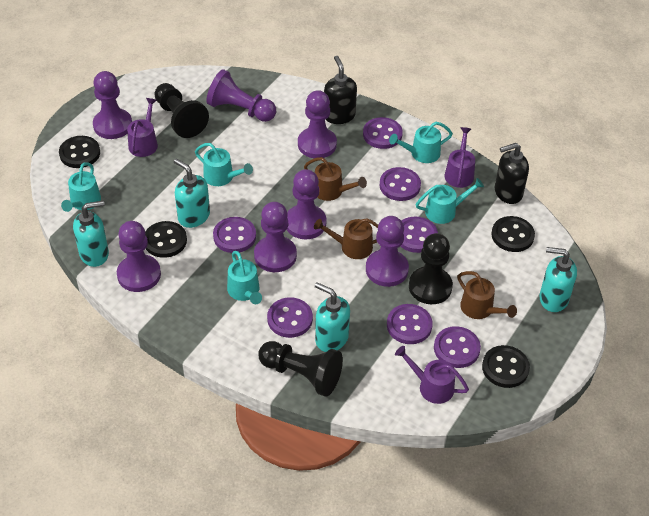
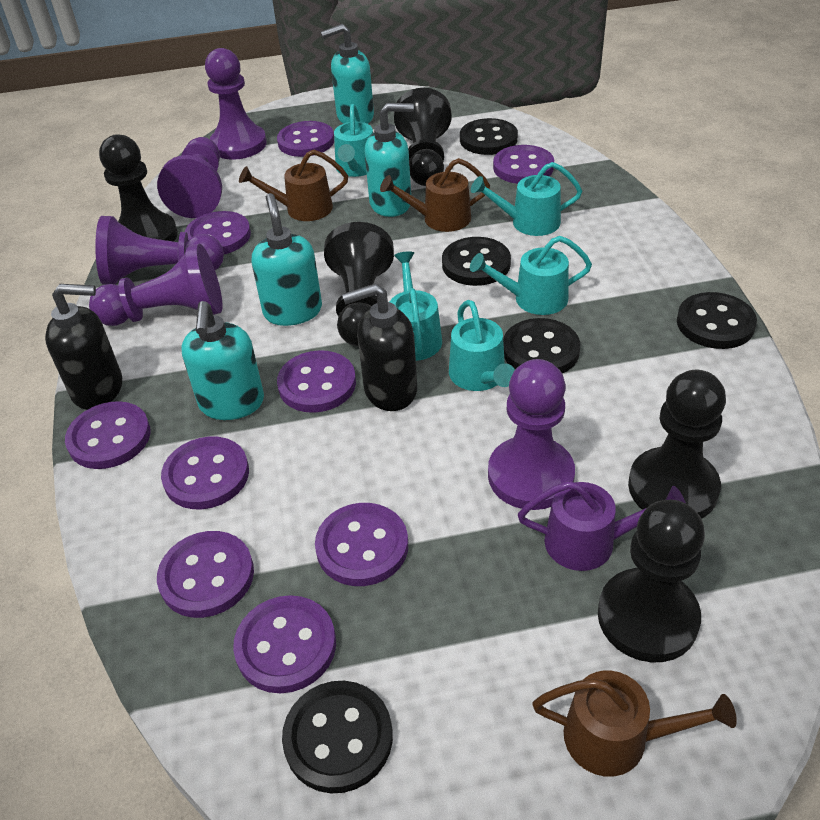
black button: [59,136,100,168] [145,221,187,258] [482,345,530,388] [491,216,535,252] = 4 -> [282,681,393,793] [442,237,511,286] [460,118,518,155] [503,318,580,373] [677,292,757,349] = 5
black pawn: [154,83,209,138] [258,341,343,397] [409,233,453,304] = 3 -> [99,134,178,242] [324,222,394,346] [394,88,451,186] [598,500,705,662] [628,370,726,519] = 5
purple button: [213,217,256,253] [267,297,313,338] [363,117,403,149] [380,167,421,201] [387,304,433,344] [400,217,438,253] [434,326,481,368] = 7 -> [65,401,151,469] [157,531,254,618] [161,437,249,509] [185,211,251,254] [233,595,336,693] [277,121,334,157] [277,350,356,413] [315,503,408,586] [493,145,554,184] = 9
purple pawn: [93,71,132,139] [117,221,161,292] [206,69,276,122] [254,202,297,272] [287,169,327,239] [298,90,337,158] [366,216,409,287] = 7 -> [89,244,222,326] [95,216,224,285] [157,137,222,218] [205,48,267,160] [488,359,575,510] = 5
purple watering can: [127,98,158,157] [395,346,469,404] [445,127,475,188] = 3 -> [518,481,686,571] = 1

